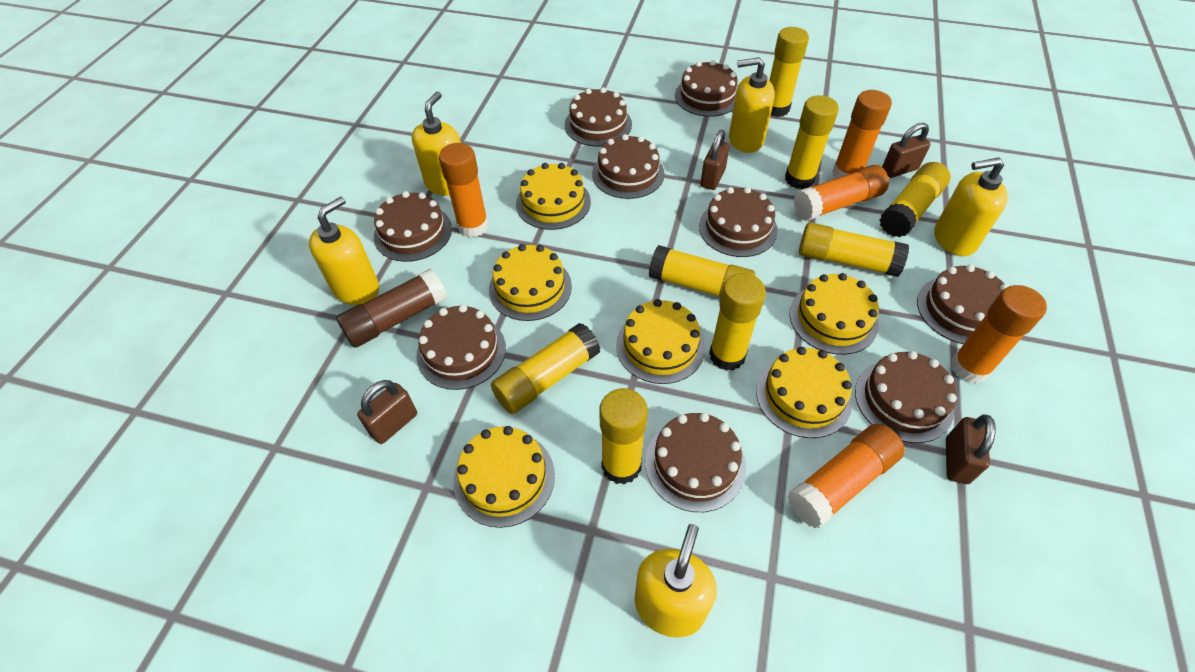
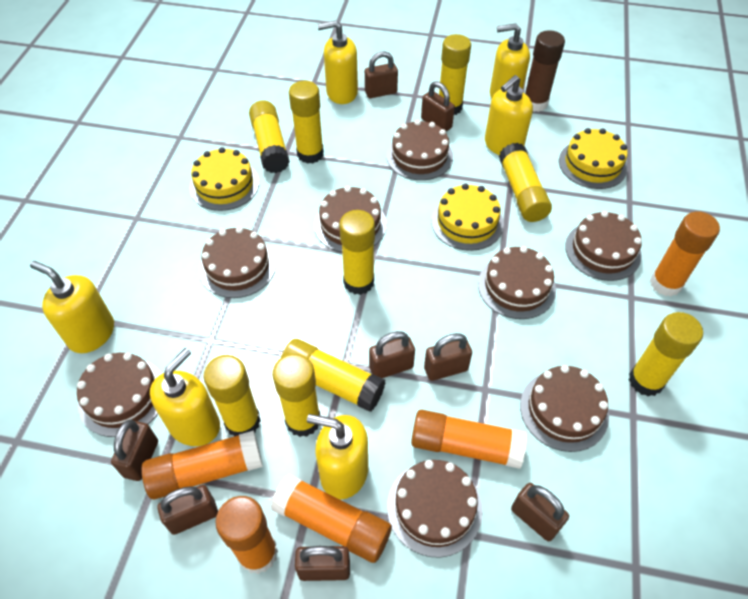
brown cake: [374,191,452,262] [416,305,506,390] [565,88,632,147] [592,134,664,199] [645,413,746,512] [675,60,738,117] [699,187,778,257] [855,351,957,443] [917,264,1009,344] = 9 -> [77,352,162,437] [199,227,276,298] [314,186,387,252] [386,120,453,180] [387,460,483,557] [478,246,556,319] [520,365,609,452] [565,211,642,281] = 8
brown padlock: [357,380,417,444] [701,130,730,190] [882,123,931,178] [946,414,996,484] = 4 -> [111,419,158,481] [157,485,218,535] [295,546,350,581] [365,52,398,98] [369,331,415,378] [421,81,455,132] [424,333,472,381] [511,483,569,541] = 8
yellow cake: [454,426,555,528] [489,244,572,321] [516,163,591,230] [616,299,705,384] [756,347,852,438] [789,273,879,355] = 6 -> [189,147,259,211] [431,184,504,251] [559,128,628,189] = 3
yellow glue stick: [491,323,600,414] [599,388,648,485] [649,245,756,298] [709,273,766,371] [769,27,809,117] [785,95,839,189] [799,222,909,277] [879,162,951,237] = 8 -> [204,355,261,436] [249,100,290,173] [272,354,320,437] [281,339,385,412] [289,81,324,164] [339,210,375,295] [439,34,471,115] [499,143,552,222] [629,312,703,396] = 9
yellow soap dispenser: [309,197,379,305] [412,92,461,196] [635,524,717,638] [729,57,775,153] [934,157,1008,256] = 5 -> [30,261,114,353] [150,348,220,446] [307,414,368,499] [317,21,358,104] [485,75,533,155] [490,24,530,99] = 6

